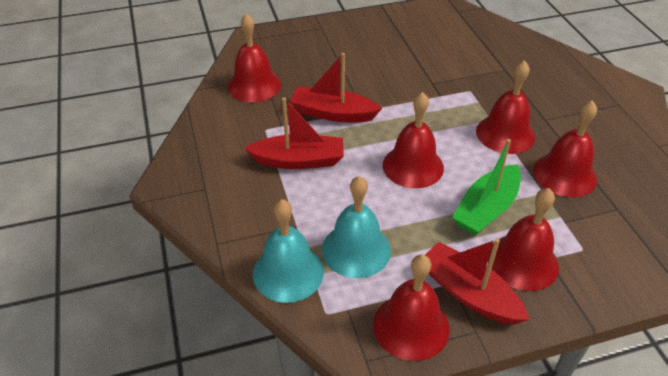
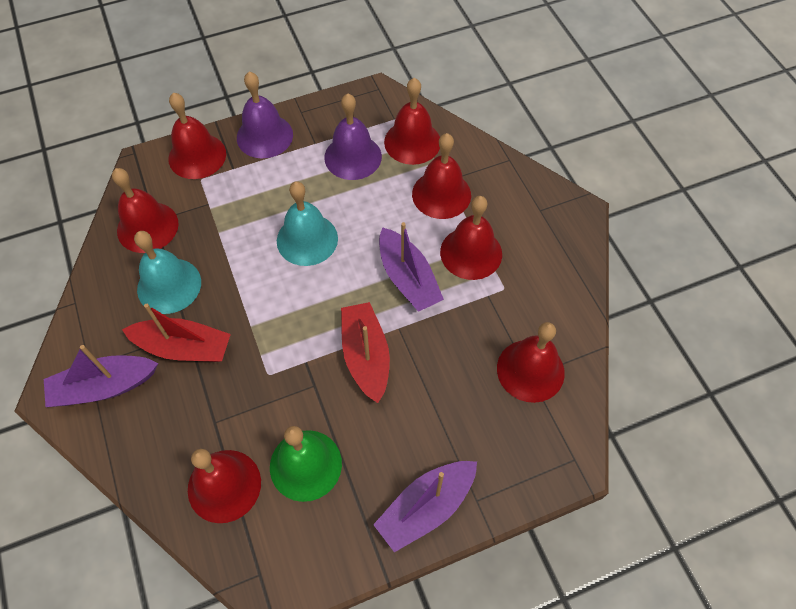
green bell: none = 0 -> [270,426,342,502] = 1
green boat: [452,139,521,236] = 1 -> none = 0
purple bell: none = 0 -> [237,71,293,158] [324,94,382,180] = 2
purple boat: none = 0 -> [44,345,158,407] [373,461,477,552] [379,222,444,312] = 3
red bell: [228,13,281,102] [373,254,450,361] [383,92,444,188] [476,60,535,154] [488,188,559,291] [533,100,597,197] = 6 -> [112,168,179,253] [168,93,226,179] [188,449,261,523] [384,78,440,165] [412,133,471,219] [440,196,502,280] [497,322,565,403] = 7
red boat: [244,97,344,169] [290,53,382,123] [425,238,530,325] = 3 -> [122,304,231,362] [341,302,390,403] = 2

